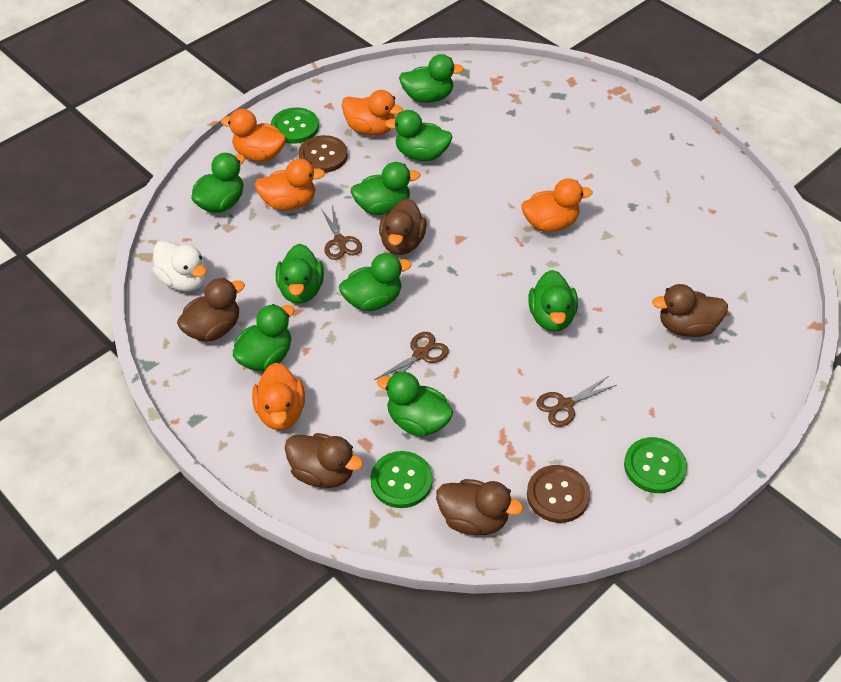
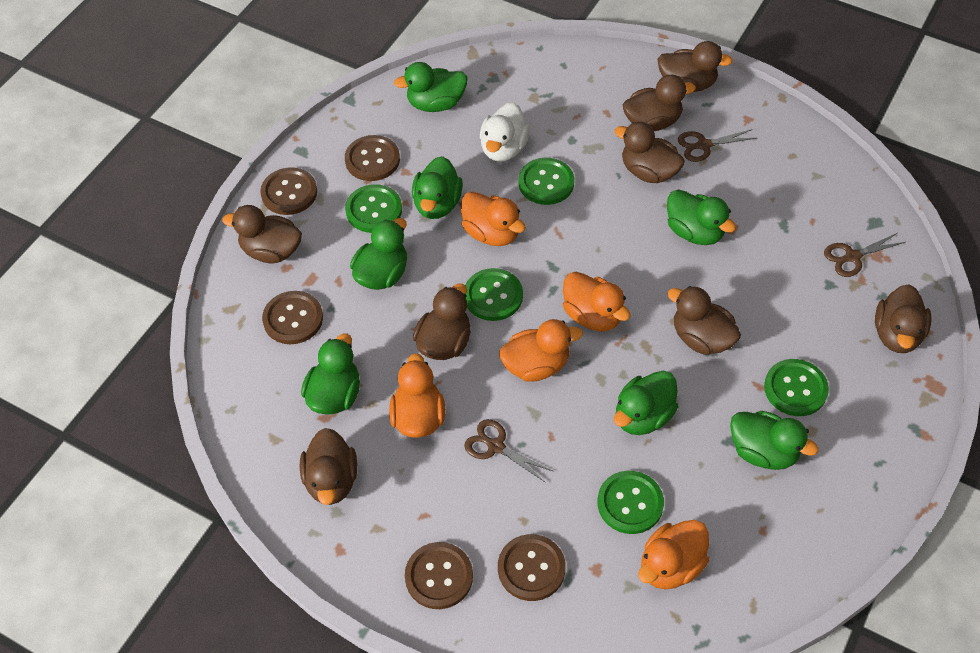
brown button: [298,135,348,173] [527,465,590,523] = 2 -> [260,167,317,215] [262,291,323,344] [345,135,400,181] [405,542,473,609] [498,534,566,601] = 5
brown duck: [177,278,245,342] [285,433,363,488] [379,198,427,255] [436,479,523,535] [652,284,728,337] = 5 -> [222,205,302,263] [300,428,357,505] [413,283,471,360] [614,122,685,183] [622,75,696,131] [657,41,733,92] [667,286,741,355] [875,284,931,353] = 8
green button: [271,107,319,144] [370,451,433,508] [624,437,687,493] = 3 -> [345,184,402,233] [465,268,523,321] [519,158,574,205] [598,471,664,534] [764,359,829,416] = 5
green duck: [191,153,245,213] [233,304,295,371] [276,244,324,304] [339,253,412,311] [351,162,421,215] [377,372,453,437] [385,110,453,161] [399,54,464,103] [529,270,578,332] = 9 -> [301,333,360,415] [350,218,407,290] [394,62,467,112] [412,156,463,219] [614,371,679,435] [667,189,736,245] [730,411,819,470] = 7

